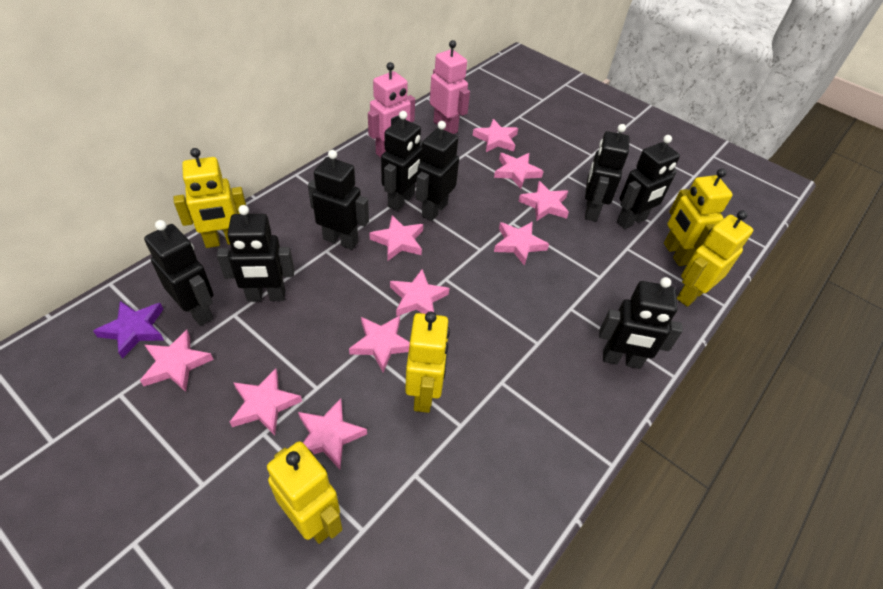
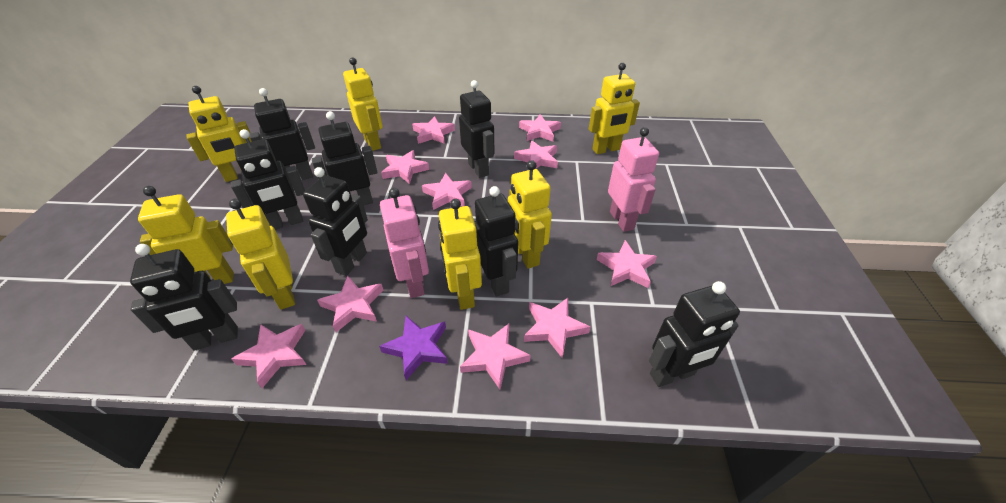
yellow robot: [174,148,246,248] [267,441,342,544] [405,311,450,413] [664,168,733,266] [677,210,753,307] = 5 -> [138,186,234,284] [186,86,252,182] [226,199,295,310] [343,57,383,151] [438,199,482,310] [508,160,552,269] [589,63,640,154] = 7

